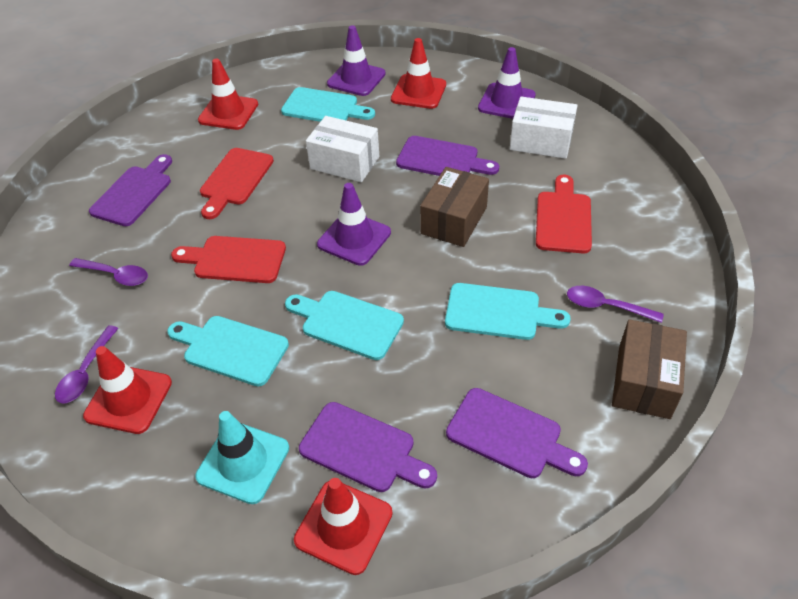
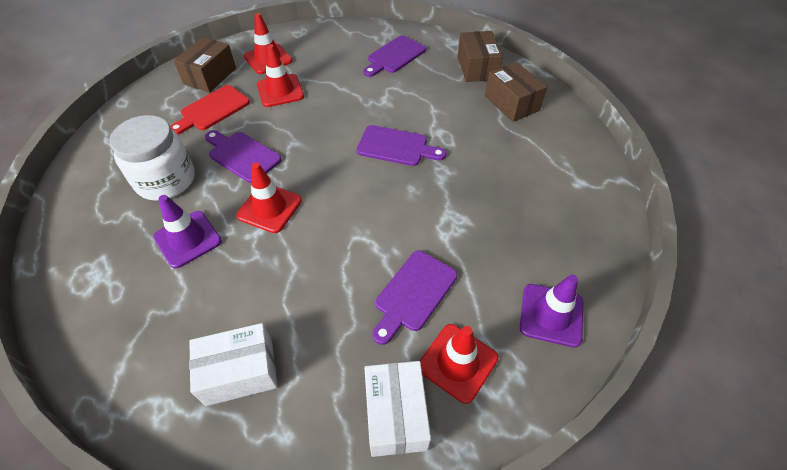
brown box: [420,167,489,247] [612,319,687,419] = 2 -> [173,37,236,93] [457,31,503,82] [485,62,547,122] = 3
purple spoon: [55,325,119,403] [69,258,148,286] [567,286,664,323] = 3 -> none = 0
purple traffic cone: [317,183,391,266] [327,25,386,96] [478,47,536,119] = 3 -> [153,195,222,268] [520,275,583,347] = 2
red cutting board: [171,236,286,283] [200,148,274,219] [536,175,592,253] = 3 -> [170,85,250,135] = 1
turquoise cutting board: [167,316,289,387] [281,87,375,122] [285,291,404,360] [445,283,571,340] = 4 -> none = 0
turquoise traffic cone: [195,411,289,504] = 1 -> none = 0
white jar: none = 0 -> [109,115,195,201] = 1

